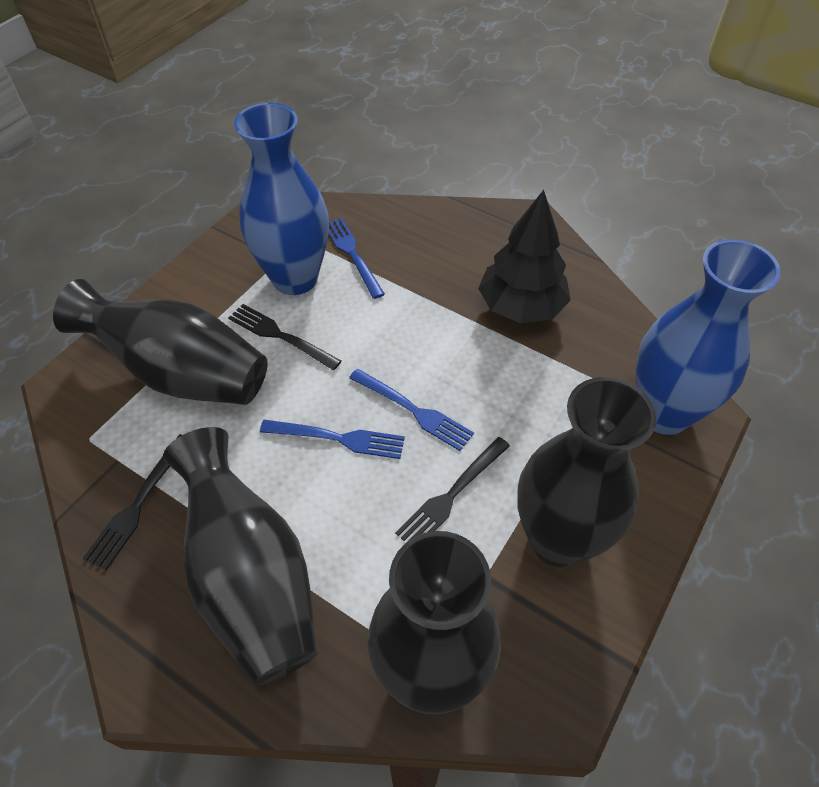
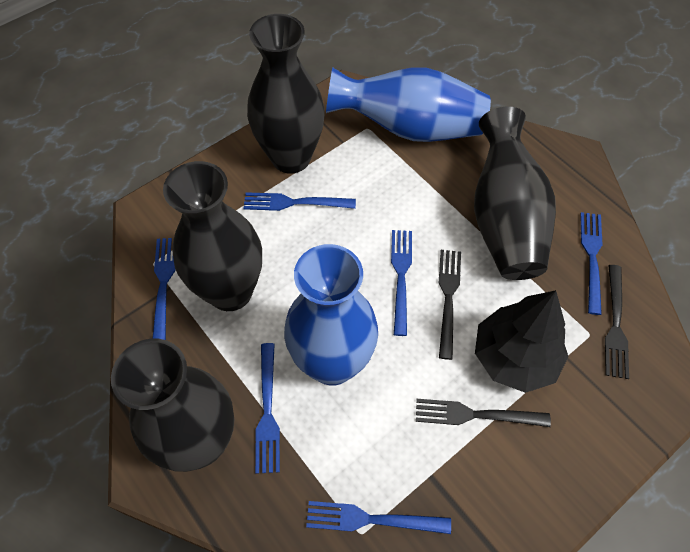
blue fork: [260,420,405,459] [329,218,385,299] [349,369,474,451] = 3 -> [152,238,176,340] [243,192,356,211] [255,343,280,474] [306,501,451,534] [391,230,412,336] [580,212,603,315] = 6

